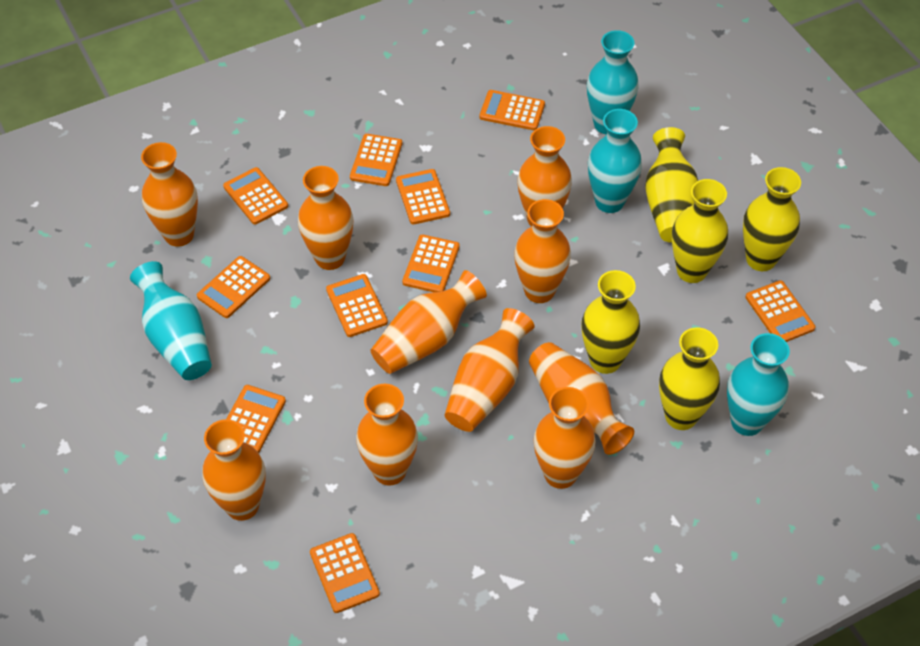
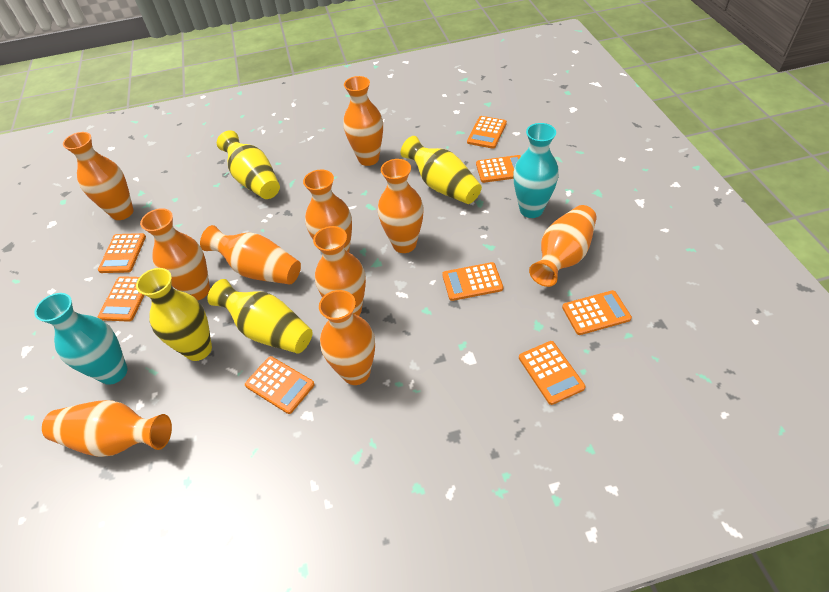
orange calculator: [197,256,270,318] [223,167,288,225] [226,385,286,453] [310,533,380,613] [326,274,388,337] [350,134,402,186] [396,169,450,225] [402,234,460,292] [479,90,545,130] [745,280,816,342] = 10 -> [98,233,146,273] [98,276,144,322] [245,356,315,414] [442,262,503,301] [467,116,507,149] [476,155,521,183] [519,341,586,405] [562,290,632,335] = 8
turquoise vase: [130,261,212,380] [587,30,638,134] [588,109,642,213] [727,333,790,436] = 4 -> [34,293,128,385] [513,123,559,218] = 2
yellow vase: [581,270,640,374] [645,127,698,243] [659,328,720,430] [672,179,728,283] [743,167,801,271] = 5 -> [136,268,212,361] [207,279,312,354] [217,130,280,199] [401,136,482,204] = 4

